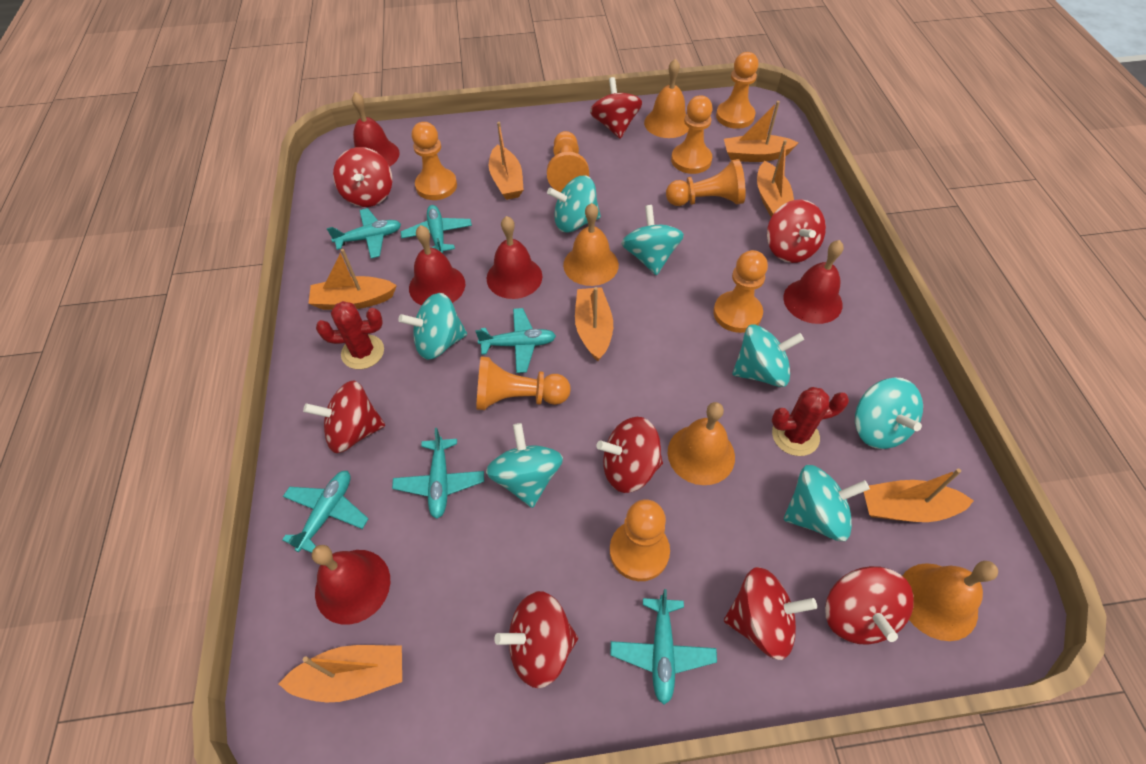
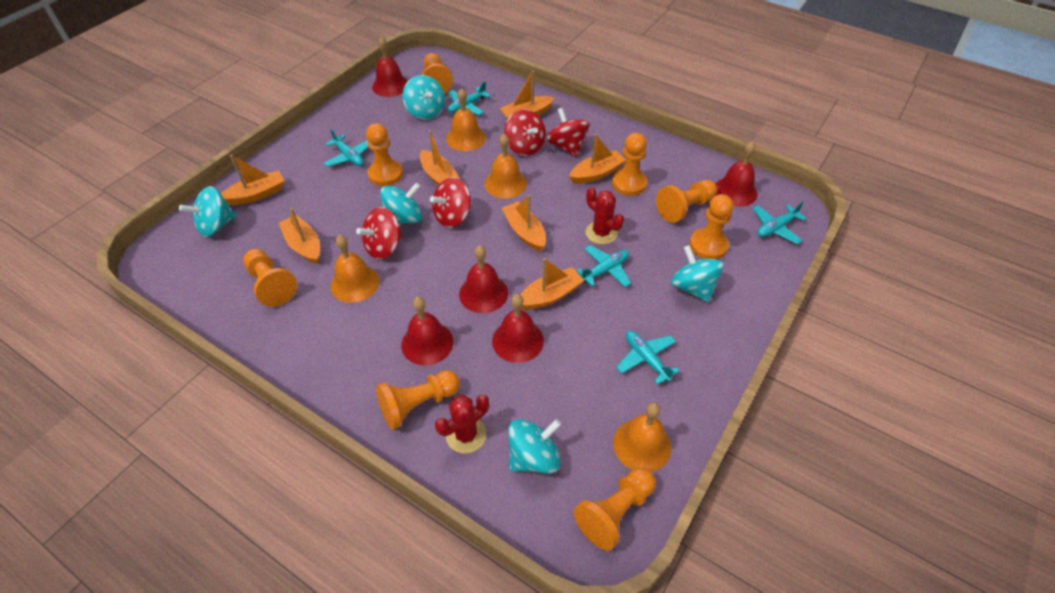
red spinning top: [303,381,385,453] [333,147,392,207] [494,591,578,688] [590,77,642,139] [597,417,663,493] [724,567,817,660] [767,199,826,263] [825,566,914,645] = 8 -> [356,207,403,259] [430,177,471,227] [504,109,546,156] [547,108,590,157] = 4
turquoise plane: [282,471,368,553] [327,208,401,258] [392,428,484,519] [400,205,472,253] [475,308,556,373] [610,589,717,705] = 6 -> [323,129,368,167] [447,81,491,115] [576,245,631,287] [616,331,680,385] [753,201,807,244] = 5
turquoise spinning top: [398,293,467,360] [486,423,563,508] [547,176,601,232] [621,205,684,275] [732,324,804,387] [784,465,870,541] [855,378,923,449] = 7 -> [179,186,237,237] [380,182,422,224] [403,75,445,120] [508,419,561,474] [671,245,724,303] = 5

